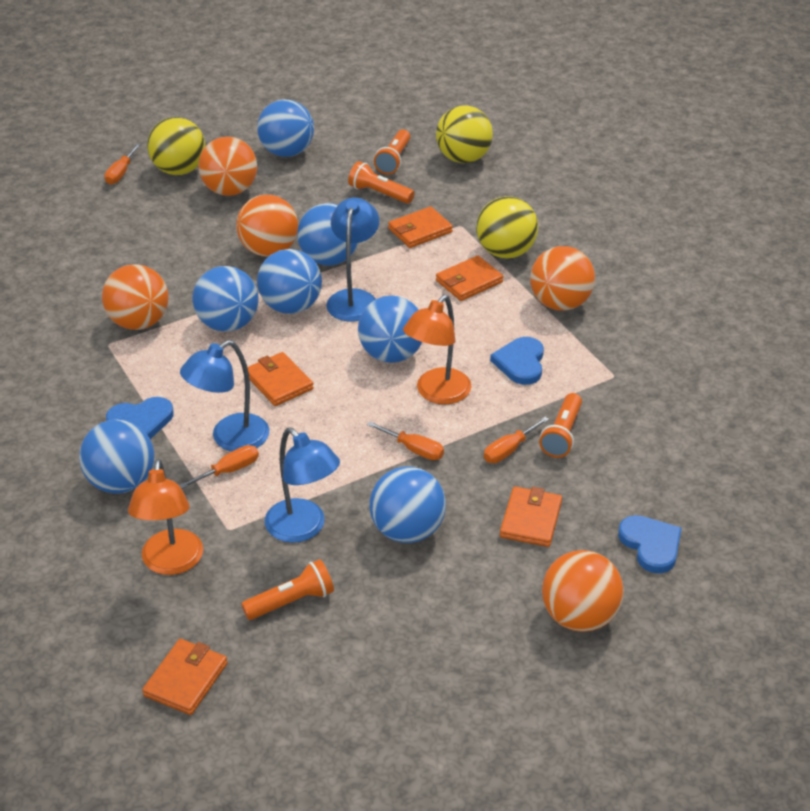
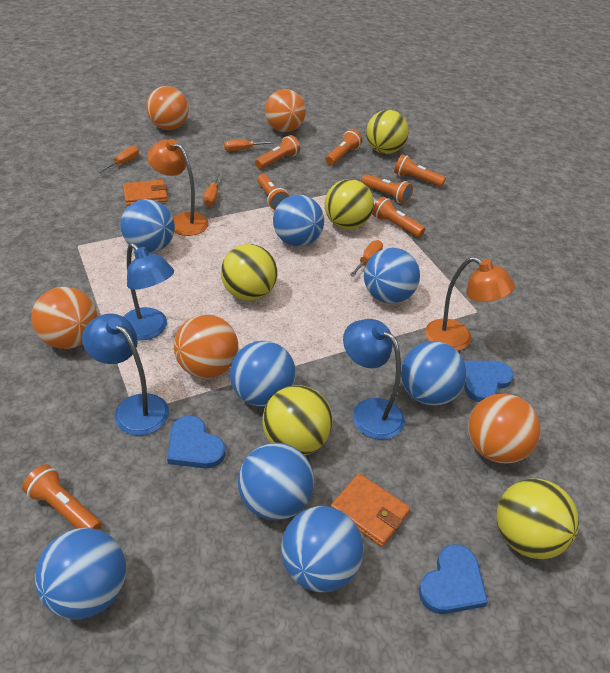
blue ball: [79,419,154,494] [192,266,259,332] [257,99,314,157] [257,249,322,314] [297,203,358,266] [358,295,422,363] [370,467,446,543] = 7 -> [35,528,126,619] [120,199,175,253] [230,341,296,407] [238,442,314,521] [273,195,324,247] [281,506,363,592] [364,248,420,303] [401,341,467,406] = 8
orange flashlight: [241,559,334,620] [348,161,415,204] [374,129,410,175] [539,393,582,458] = 4 -> [22,464,102,530] [255,135,300,169] [257,174,289,210] [326,129,362,165] [361,174,413,204] [372,196,425,238] [394,154,446,187] = 7
orange wallet: [142,639,227,715] [247,352,314,406] [388,206,453,248] [436,256,503,301] [500,486,562,547] = 5 -> [123,180,168,206] [331,473,410,547] = 2
yellow ball: [147,117,205,175] [436,105,493,163] [476,196,538,259] = 3 -> [221,244,277,301] [262,385,333,455] [325,179,374,229] [366,110,409,154] [497,479,579,559] = 5

